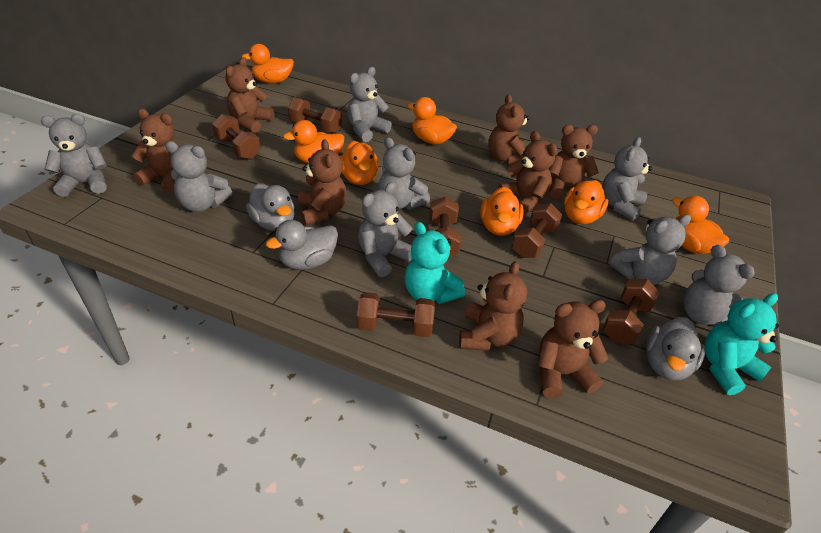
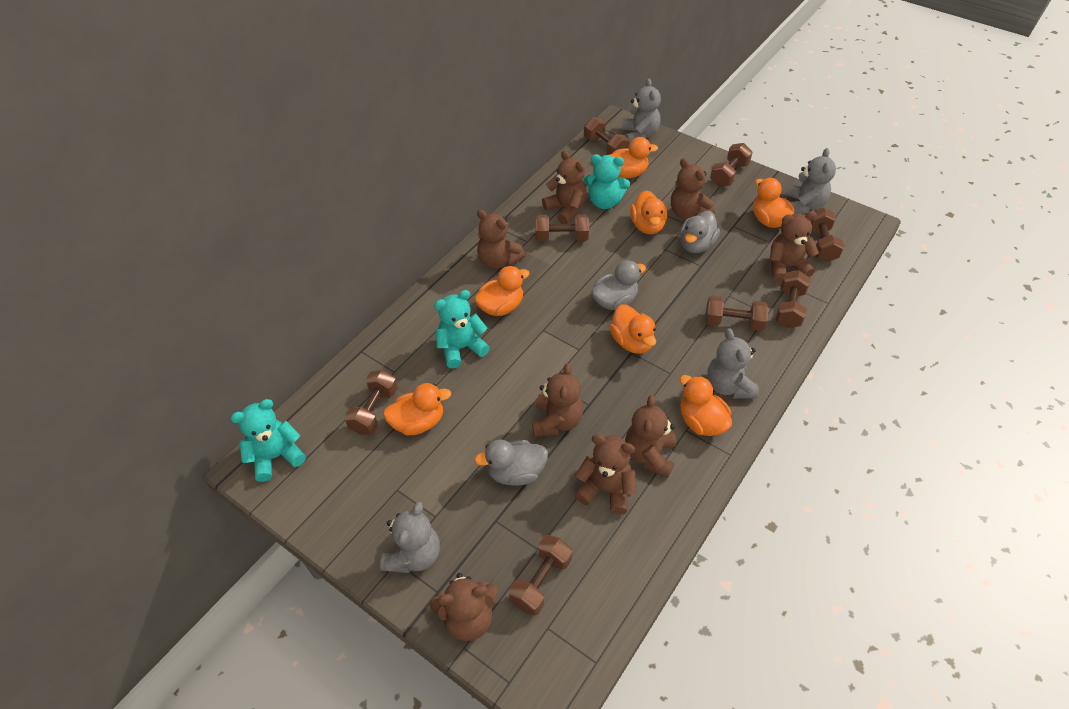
brown dumbbell: [212,114,261,160] [288,97,342,133] [357,292,435,337] [429,196,462,257] [511,203,562,258] [602,279,660,345] = 6 -> [344,370,398,435] [509,535,572,616] [536,215,589,241] [584,117,629,155] [705,296,769,331] [710,143,753,187] [775,270,810,328] [811,208,844,262] = 8
grey teddy bear: [41,114,107,197] [165,141,232,212] [347,67,392,142] [358,182,413,277] [378,137,430,210] [602,137,652,221] [610,214,691,285] [683,245,755,326] = 8 -> [380,502,440,573] [622,78,661,145] [707,328,759,399] [786,148,836,214] = 4
turquoise teddy bear: [405,222,465,304] [705,293,779,395] = 2 -> [230,399,306,482] [434,290,490,368] [584,154,630,209] = 3

